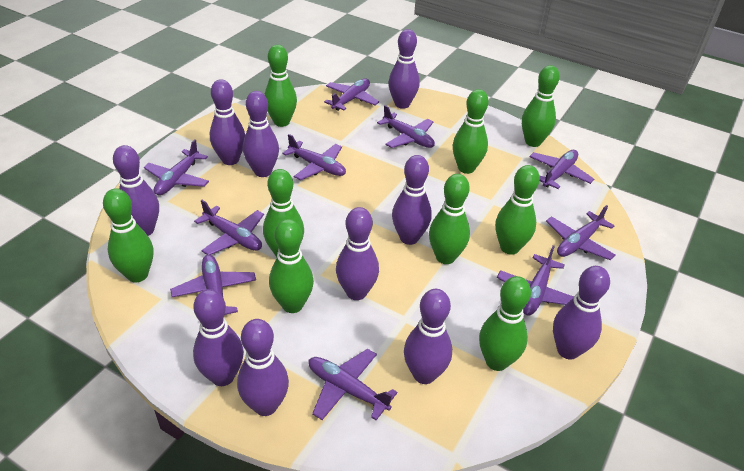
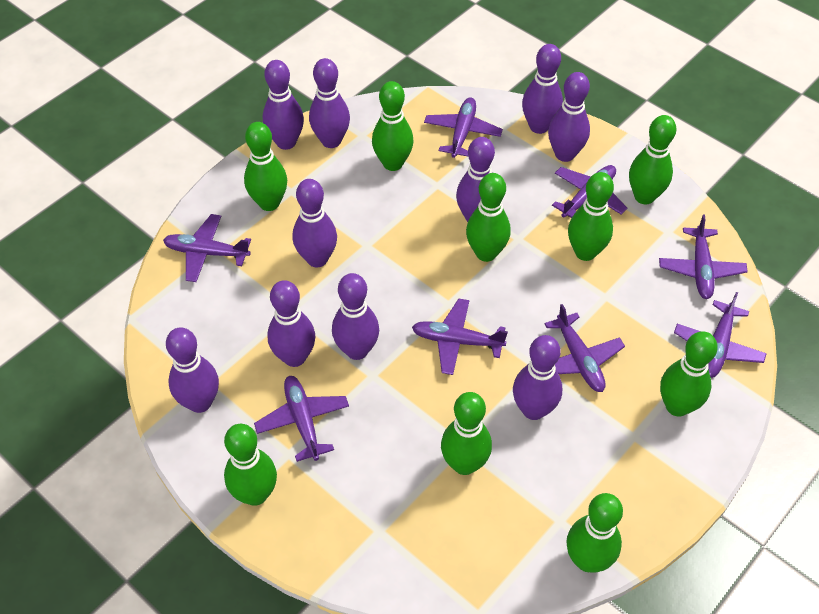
purple plane: [144,139,209,195] [170,254,256,315] [194,200,264,255] [282,134,346,180] [308,349,398,420] [324,78,379,111] [377,105,435,148] [497,245,574,316] [529,150,594,189] [546,205,616,260] = 10 -> [163,214,251,282] [254,376,349,462] [412,298,508,375] [424,97,503,158] [544,304,625,392] [552,165,627,218] [659,215,748,299] [674,292,767,378] = 8

